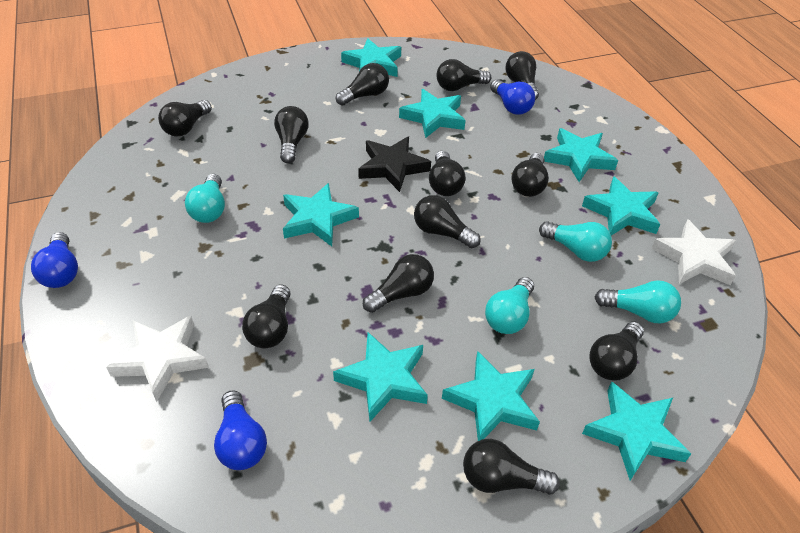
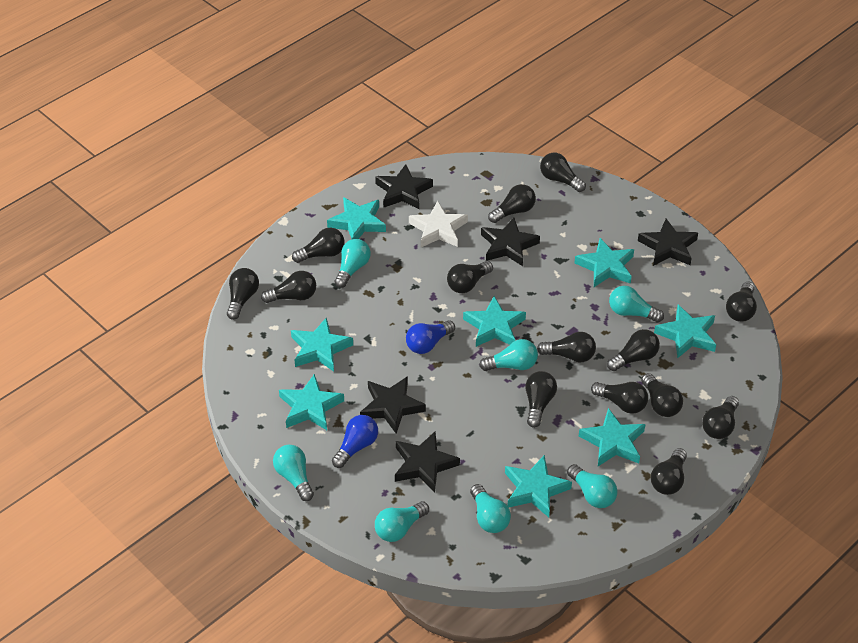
black light bulb: [158,100,212,136] [242,285,290,348] [274,106,309,163] [336,63,389,105] [363,254,434,313] [414,195,481,248] [429,151,465,196] [437,59,491,91] [463,439,560,495] [505,51,539,100] [511,153,549,197] [589,322,644,381] = 12 -> [227,268,259,320] [261,271,316,303] [292,228,345,263] [447,261,493,293] [488,184,536,223] [525,371,557,428] [537,332,596,363] [540,153,586,192] [591,382,648,414] [607,329,660,371] [641,373,683,417] [651,448,687,495] [702,396,739,439] [726,281,757,322] = 14
black star: [358,136,431,192] = 1 -> [360,376,426,434] [375,164,433,209] [395,432,460,492] [481,218,540,266] [638,219,698,266] = 5
blue light bulb: [31,232,78,288] [214,390,267,470] [490,80,535,115] = 3 -> [332,415,378,468] [406,320,455,354] = 2
turquoise light bulb: [185,174,225,223] [485,277,534,334] [539,221,612,262] [595,280,681,323] = 4 -> [273,445,314,501] [335,239,371,288] [375,501,429,542] [470,484,511,533] [479,339,538,371] [567,464,618,508] [609,286,664,322] = 7
white star: [106,316,209,402] [651,219,736,285] = 2 -> [409,201,468,247] = 1

